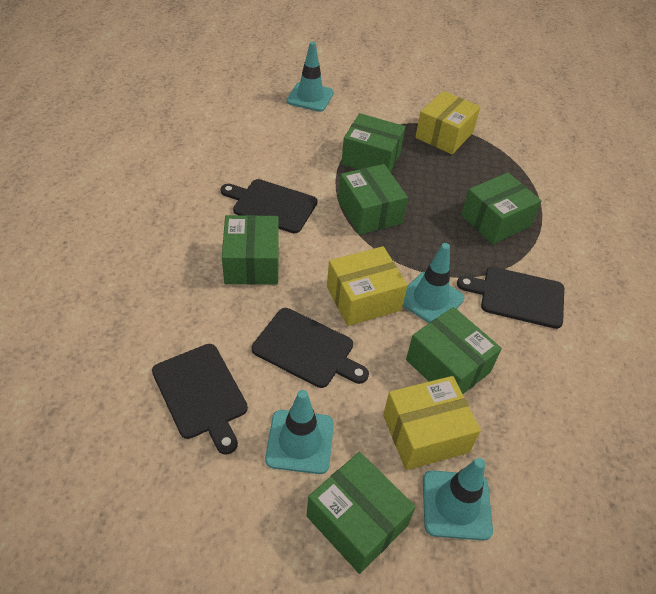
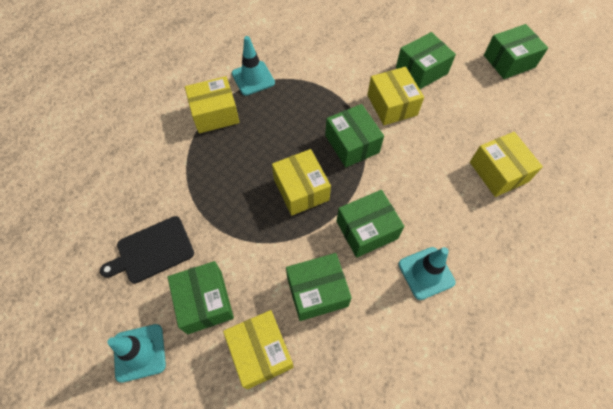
black cutting board: [152,344,248,455] [220,179,317,233] [252,308,369,388] [457,267,564,329] = 4 -> [100,216,194,284] = 1
turquoise traffic cone: [265,390,334,474] [287,42,334,112] [403,243,464,323] [423,458,493,541] = 4 -> [107,324,166,383] [232,36,275,96] [398,247,455,300] = 3
yellow box: [327,246,407,326] [383,376,481,470] [415,91,480,154] = 3 -> [185,76,239,133] [223,310,294,389] [272,149,331,216] [367,67,424,125] [470,132,543,197] = 5

